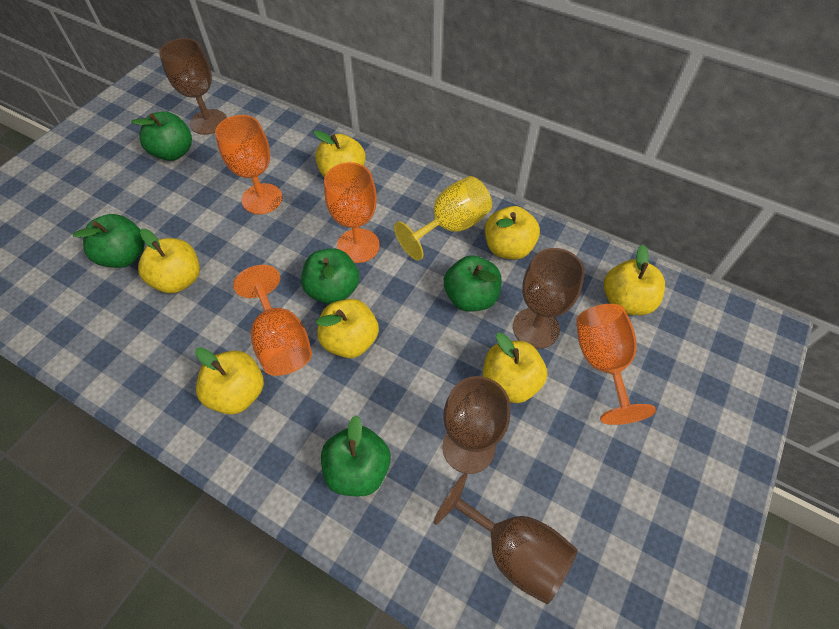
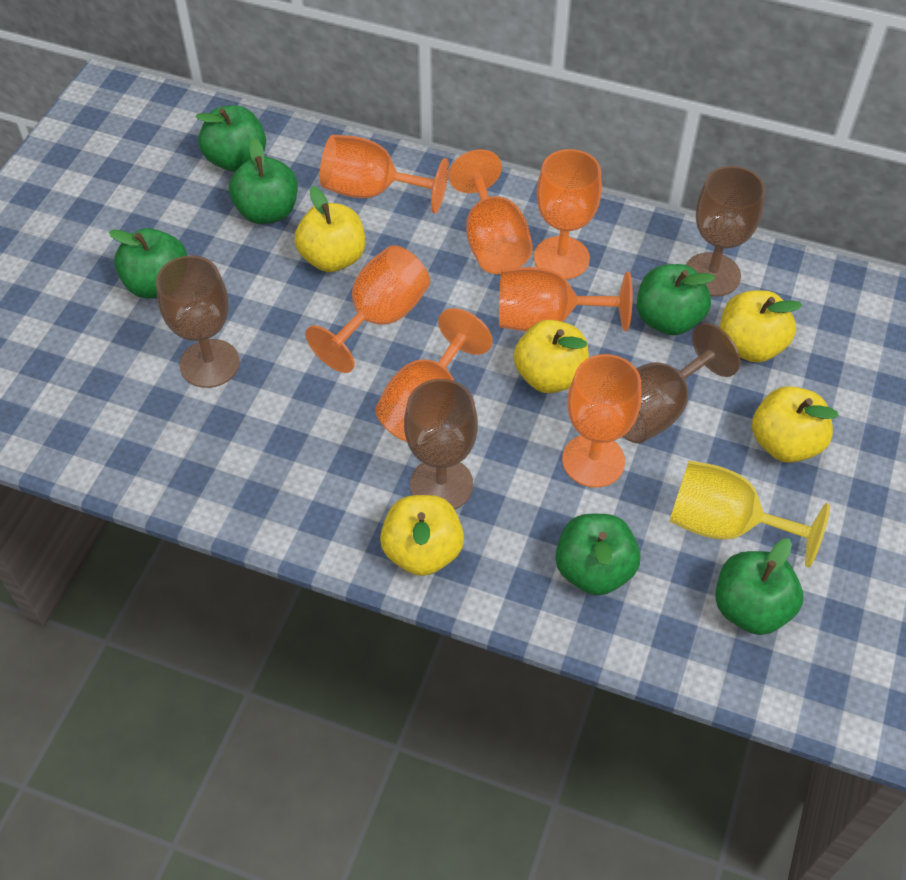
green apple: [73,214,145,268] [131,111,192,161] [301,248,359,304] [321,415,391,497] [444,255,501,312] = 5 -> [109,228,187,298] [196,105,266,172] [229,138,298,224] [556,514,640,595] [637,264,715,335] [715,538,803,635] = 6
orange goblet: [215,115,282,214] [233,265,312,376] [324,162,380,263] [576,304,656,425] = 4 -> [305,245,430,373] [320,135,449,214] [376,308,493,442] [448,150,533,274] [499,267,633,331] [534,149,602,279] [562,354,641,488] = 7
yellow apple: [138,229,200,293] [195,347,264,414] [314,130,366,178] [316,299,379,358] [483,333,547,403] [485,206,540,260] [604,245,665,315] = 7 -> [295,186,365,272] [380,495,464,576] [514,320,589,393] [720,290,802,363] [752,386,839,463] = 5

